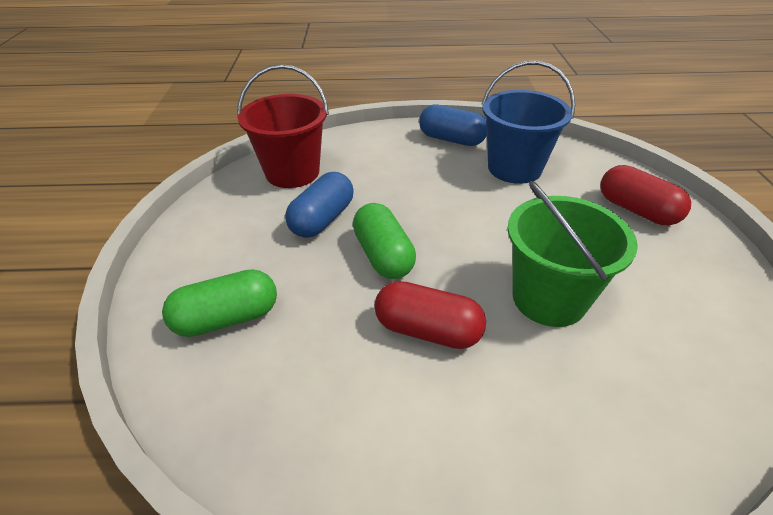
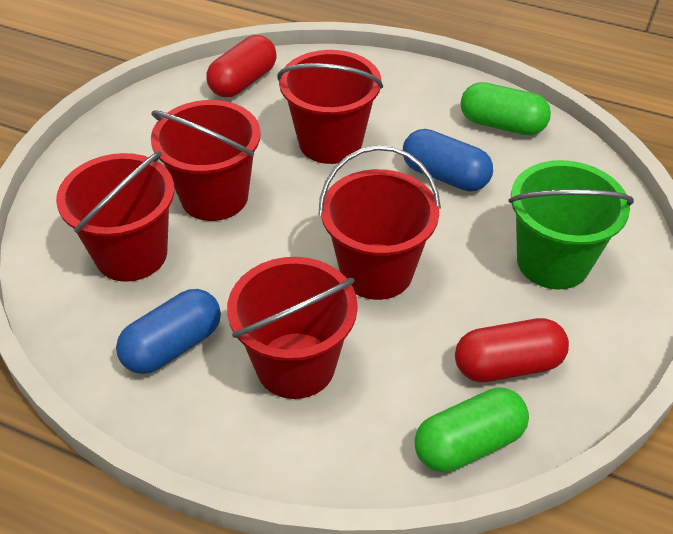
blue bucket: [482,61,575,184] = 1 -> none = 0
red bucket: [237,64,329,188] = 1 -> [56,151,174,282] [151,100,261,221] [227,257,358,399] [277,50,383,164] [318,145,441,300] = 5

